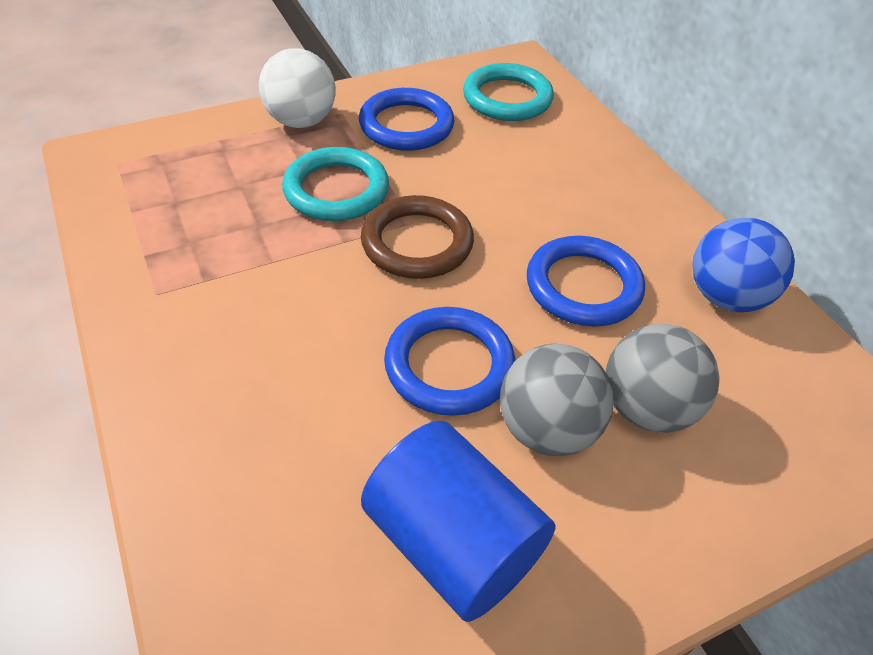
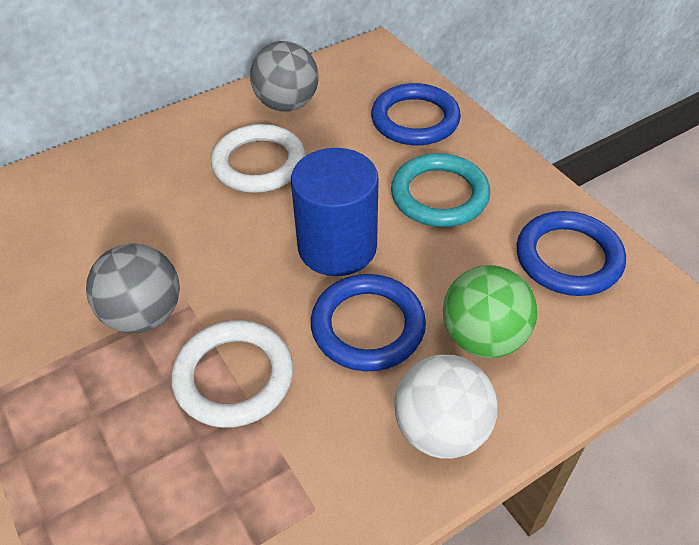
blue ball: [692,218,795,312] = 1 -> none = 0
brown ring: [361,195,474,279] = 1 -> none = 0
green ball: none = 0 -> [443,265,538,358] = 1
turquoise ring: [282,147,389,221] [463,63,554,121] = 2 -> [391,153,490,227] = 1
white ring: none = 0 -> [171,320,293,428] [211,124,305,193] = 2

